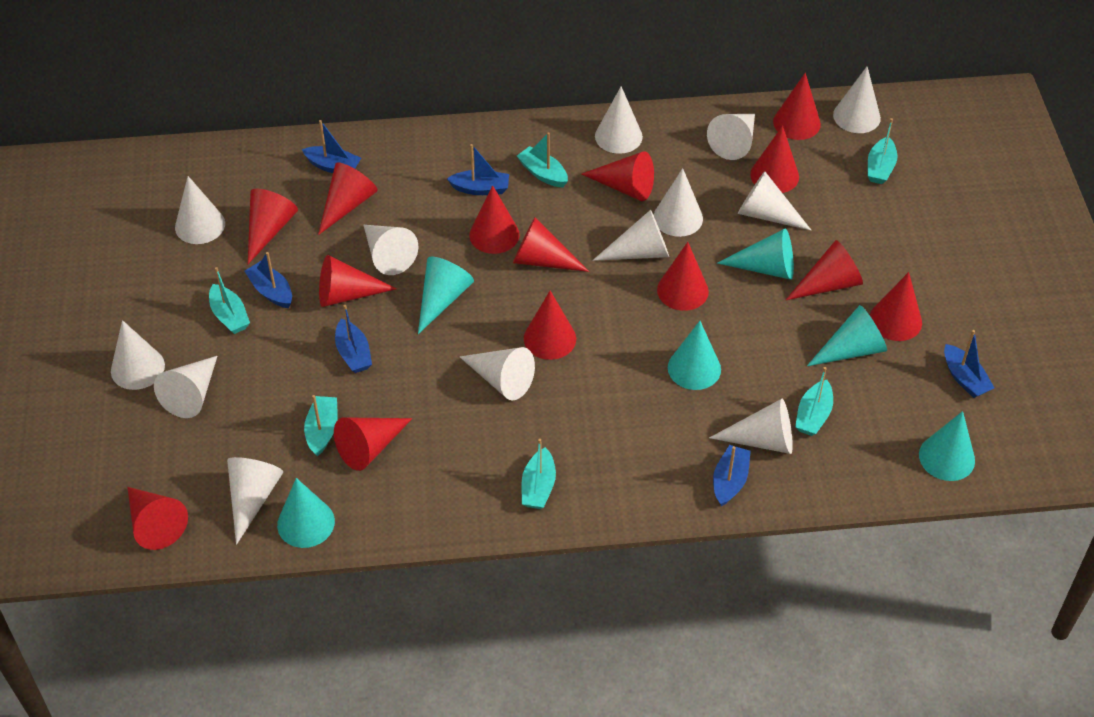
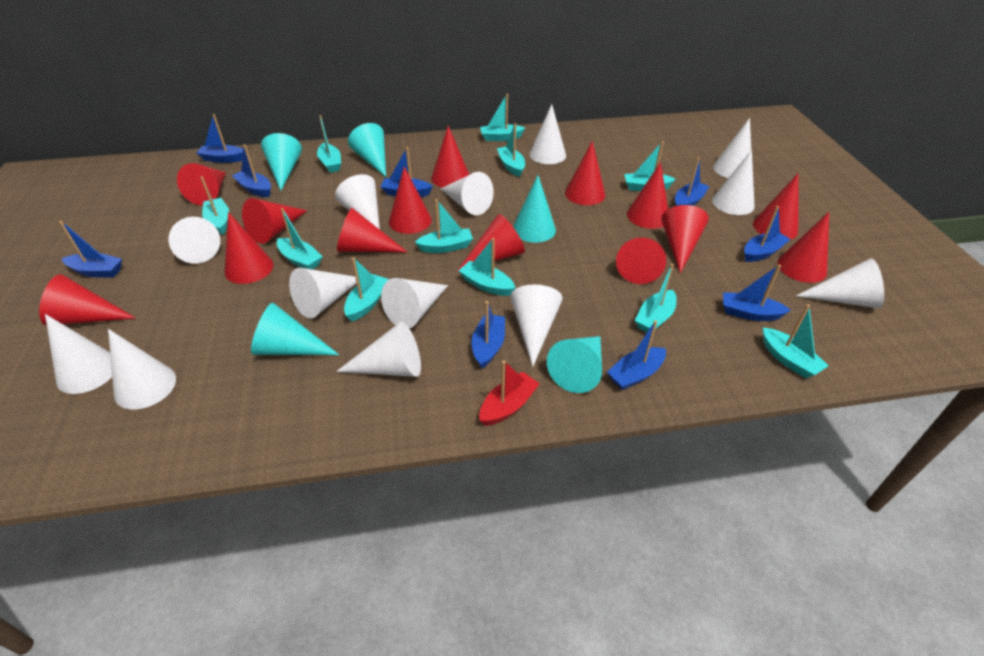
blue boat: [245,252,292,308] [302,120,361,173] [335,305,372,373] [447,144,509,195] [713,445,751,506] [944,330,994,398] = 6 -> [59,221,122,278] [196,114,243,163] [232,144,271,197] [381,147,433,197] [471,301,505,368] [607,320,666,390] [675,157,710,206] [723,265,791,321] [744,206,790,262] = 9
red boat: none = 0 -> [479,360,540,426] = 1
turquoise boat: [209,267,250,334] [304,395,338,456] [517,132,568,187] [521,439,556,509] [795,367,833,436] [868,118,897,184] = 6 -> [200,176,229,235] [277,208,323,270] [317,115,341,173] [344,257,389,321] [415,199,473,253] [459,238,515,296] [480,94,525,141] [497,123,525,177] [624,141,676,191] [635,264,677,332] [763,304,829,378] = 11
turquoise cone: [277,478,335,548] [418,257,474,334] [668,321,721,390] [717,229,794,280] [807,305,887,366] [919,411,975,481] = 6 -> [251,303,339,355] [261,133,302,191] [348,123,386,177] [513,175,556,243] [547,336,602,393] = 5

